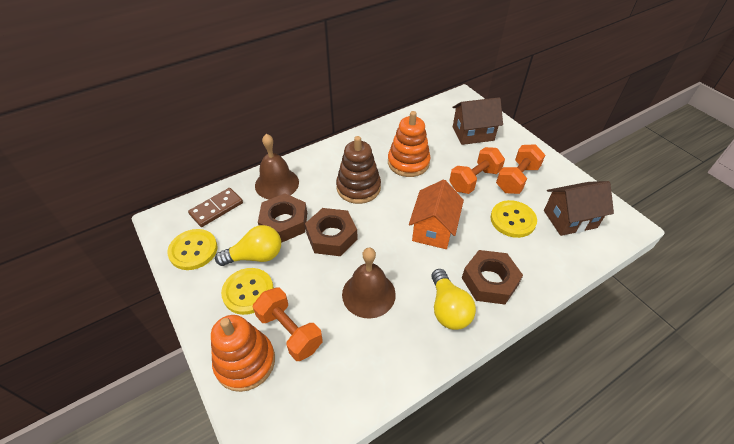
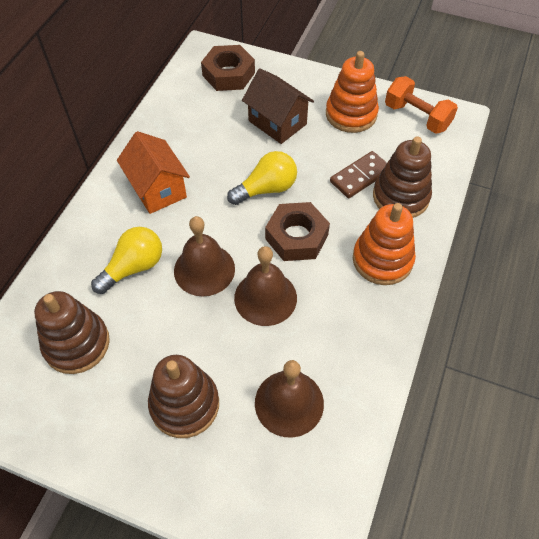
brown bell: [255,134,299,199] [342,248,396,319] = 2 -> [174,216,235,297] [234,246,297,326] [255,360,324,438] = 3
brown house: [452,97,503,145] [544,181,614,236] = 2 -> [242,68,314,144] = 1
brown nut: [258,193,307,243] [305,208,358,256] [462,250,523,304] = 3 -> [201,45,255,91] [265,202,330,261] = 2
brown stacking toy: [336,136,381,204] = 1 -> [34,291,110,374] [148,355,219,438] [373,137,432,218] = 3
orange dumbbell: [253,287,323,361] [449,147,505,194] [496,144,545,194] = 3 -> [385,76,458,134] = 1
yellow button: [167,229,218,270] [221,268,274,315] [490,200,537,238] = 3 -> none = 0

